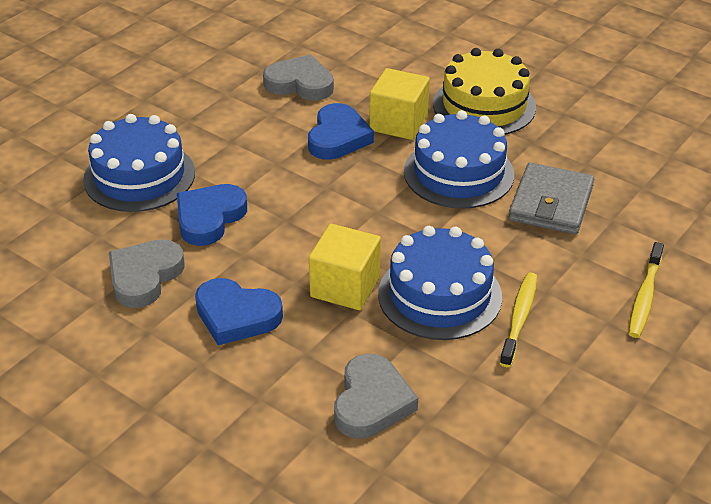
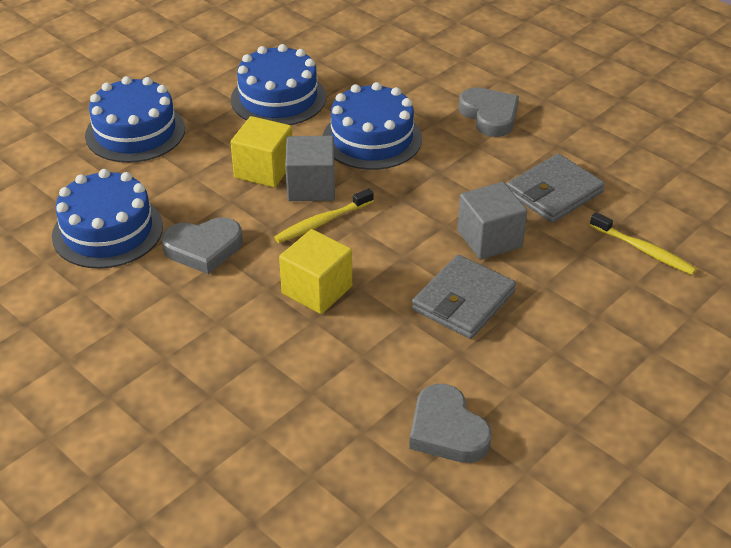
blue cake: [83,114,195,212] [378,226,502,340] [404,110,514,209] = 3 -> [52,169,163,269] [85,76,185,163] [231,44,326,125] [323,82,422,170] = 4
blue heart: [177,184,247,246] [195,278,283,345] [308,103,374,160] = 3 -> none = 0
grey cube: none = 0 -> [285,136,335,201] [458,182,527,260] = 2
grey wallet: [509,162,594,234] = 1 -> [412,255,516,339] [507,154,605,223] = 2
yellow cake: [433,48,536,135] = 1 -> none = 0

